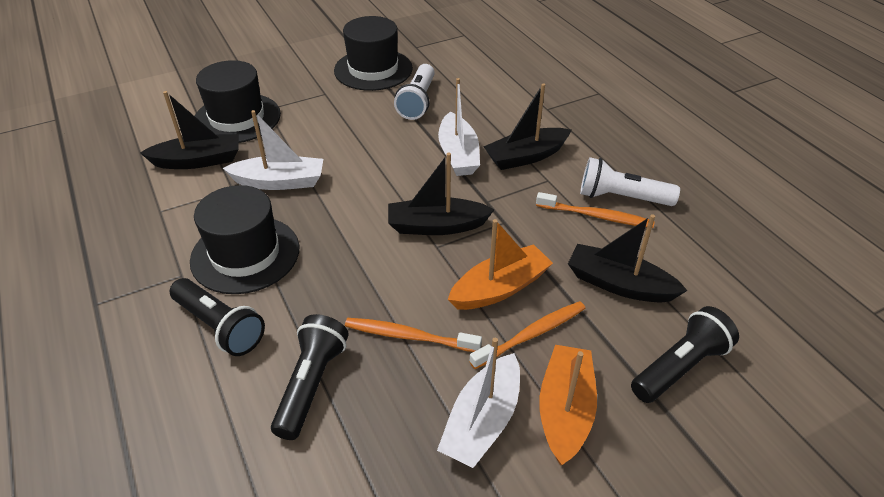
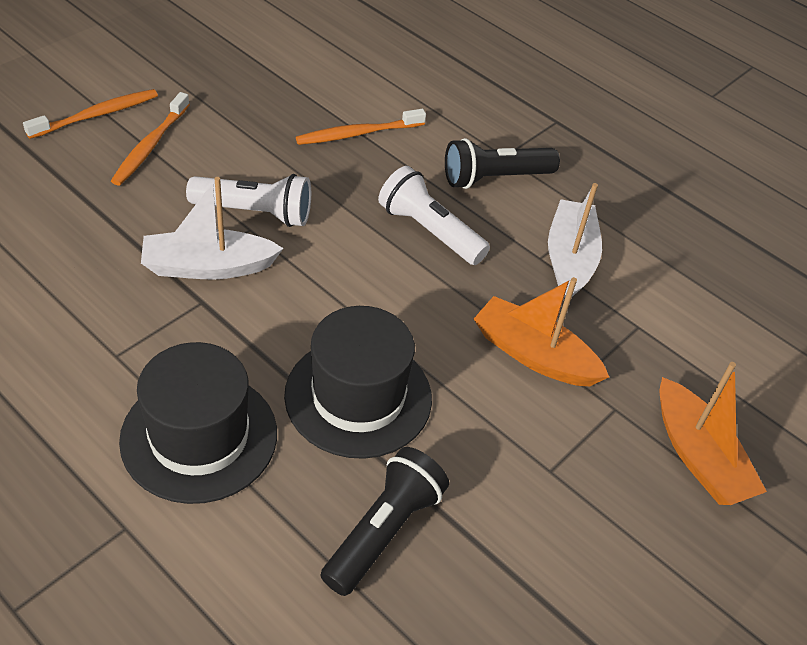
black boat: [140,91,239,169] [388,153,495,235] [483,83,571,170] [568,214,688,303] = 4 -> none = 0
black flashlight: [170,278,265,356] [271,314,349,440] [631,306,739,403] = 3 -> [321,447,449,596] [445,138,560,189] = 2
black hat: [190,185,299,294] [194,60,281,143] [334,16,413,91] = 3 -> [119,342,277,504] [284,306,432,459] = 2
white boat: [223,110,323,190] [437,338,520,468] [438,78,480,176] = 3 -> [141,177,284,279] [548,183,602,298] = 2

